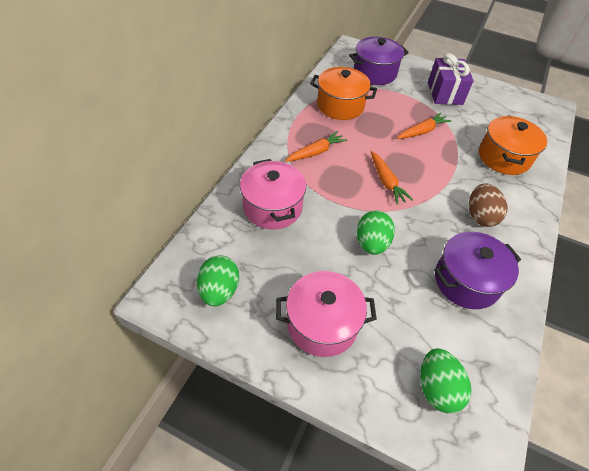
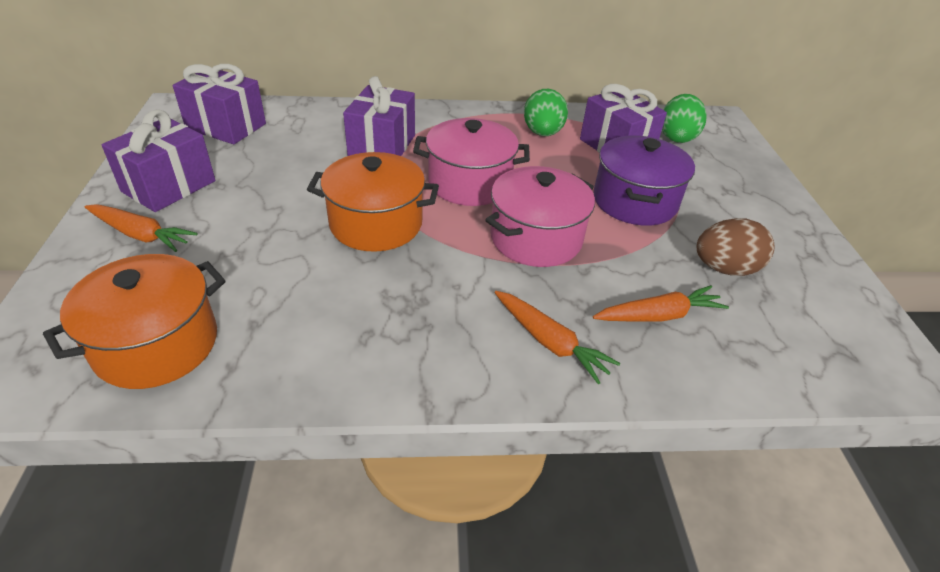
green egg: [197,255,239,306] [357,210,395,255] [420,348,471,413] = 3 -> [524,89,568,136] [662,94,706,143] = 2
purple gift: [428,53,474,105] = 1 -> [102,109,215,212] [173,64,266,144] [343,76,415,156] [580,84,667,153] = 4
purple pot: [349,37,409,85] [434,232,521,309] = 2 -> [593,135,695,226] = 1

